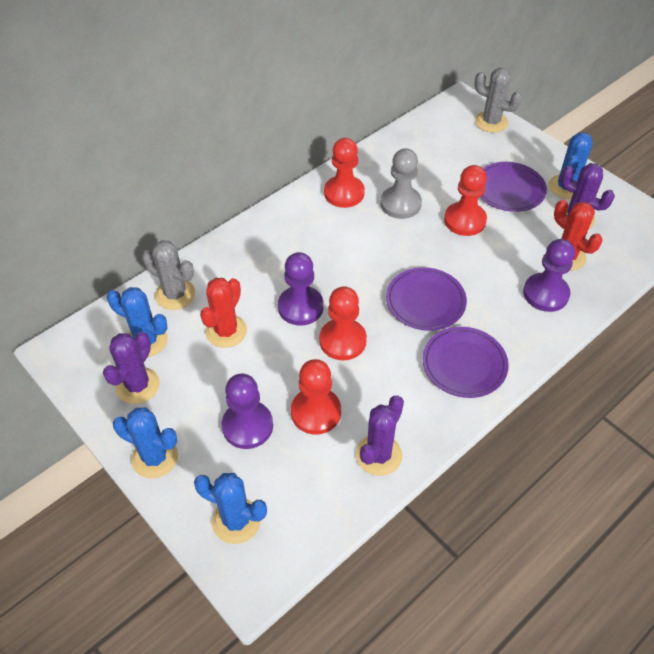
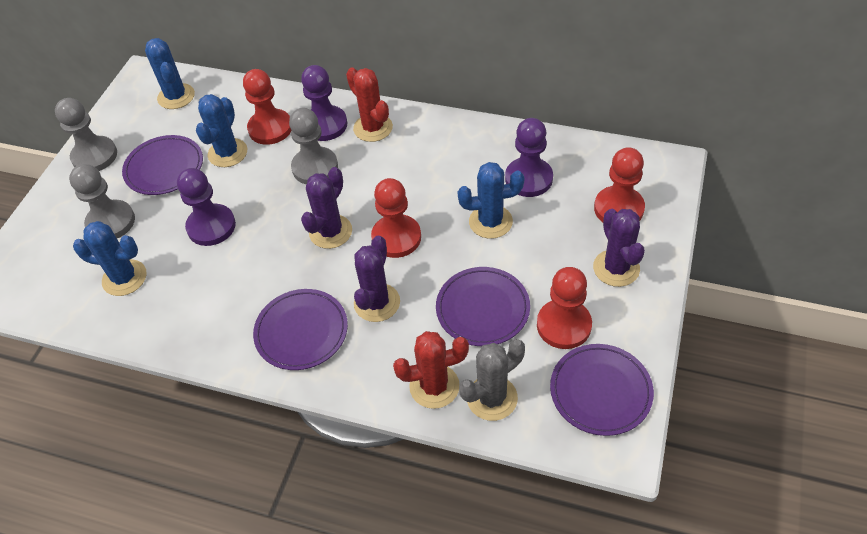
grey cactus: [142,240,195,310] [474,68,522,133] = 2 -> [459,339,525,421] = 1
grey pawn: [380,148,422,219] = 1 -> [55,98,117,171] [69,164,135,238] [289,108,338,184] = 3
purple plate: [386,267,467,331] [423,327,509,398] [480,162,547,212] = 3 -> [122,135,203,195] [253,289,348,370] [436,267,530,346] [550,344,654,436] = 4

